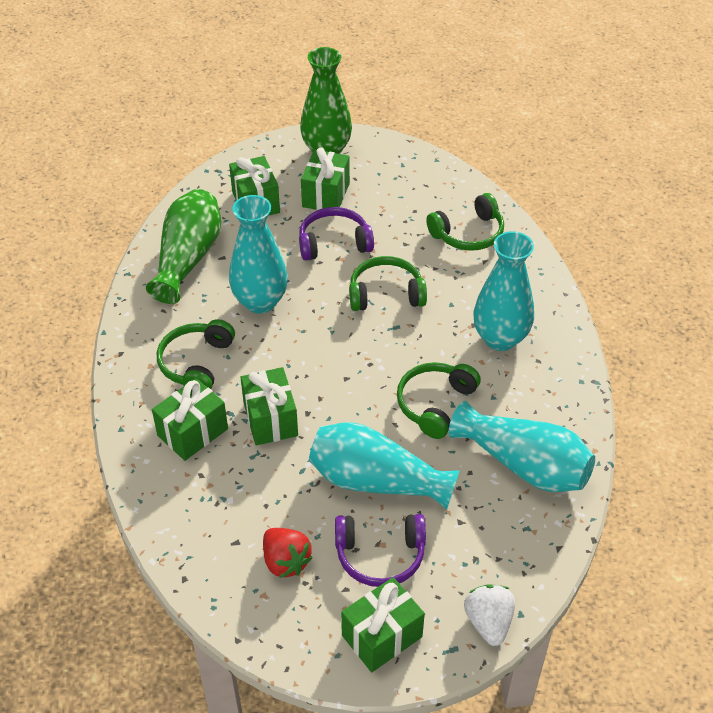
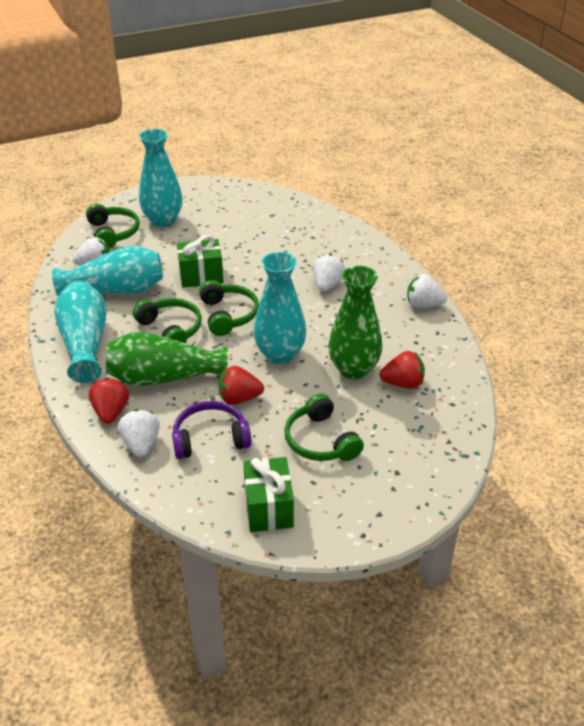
green gift: [152,378,228,461] [229,156,280,216] [241,367,298,445] [301,147,350,210] [341,577,425,672] = 5 -> [177,235,224,287] [243,457,294,532] = 2
purple headphones: [299,207,374,260] [335,514,426,587] = 2 -> [172,401,252,459] = 1
red strawberry: [263,528,313,578] = 1 -> [89,378,129,424] [219,366,264,405] [380,351,425,389] = 3
white strawberry: [464,585,515,646] = 1 -> [72,237,110,266] [118,409,160,457] [313,254,345,292] [407,274,447,308] = 4

